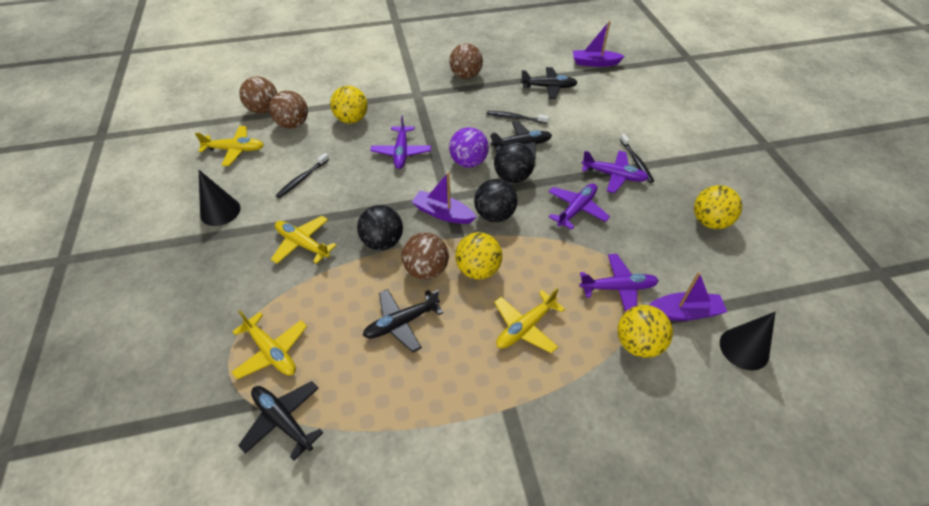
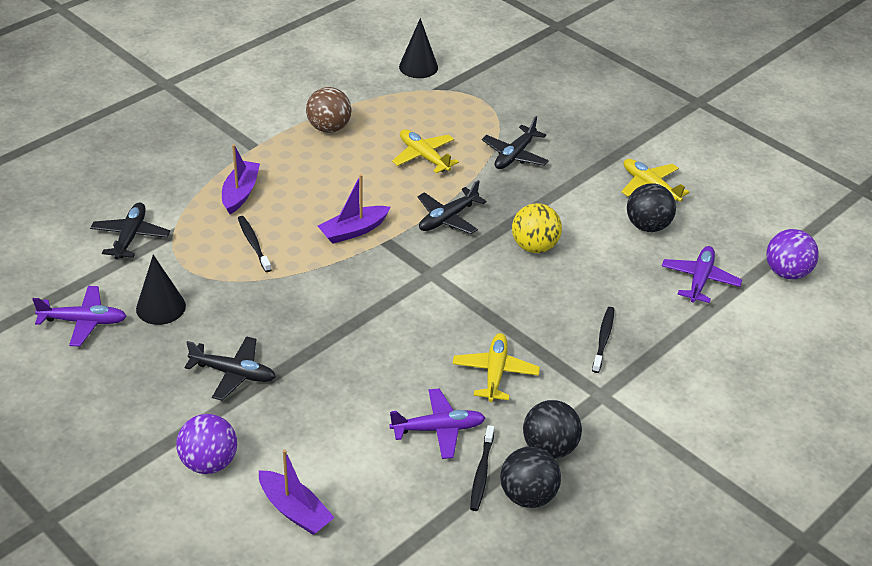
brown ball: [239,76,277,114] [269,91,308,129] [402,232,449,280] [449,43,483,79] = 4 -> [306,87,352,133] = 1
purple ball: [449,127,489,168] = 1 -> [176,414,237,474] [766,229,819,279] = 2
purple plane: [370,115,431,169] [548,183,610,230] [579,254,659,312] [582,151,649,193] = 4 -> [32,286,127,347] [389,388,485,459] [662,246,742,303] = 3
yellow ball: [330,86,368,123] [455,232,502,279] [618,305,673,358] [694,185,742,229] = 4 -> [512,203,562,253] = 1
yellow plane: [195,126,264,166] [231,310,307,379] [271,216,337,264] [494,288,565,354] = 4 -> [392,129,459,173] [453,333,540,402] [621,159,690,202] = 3

